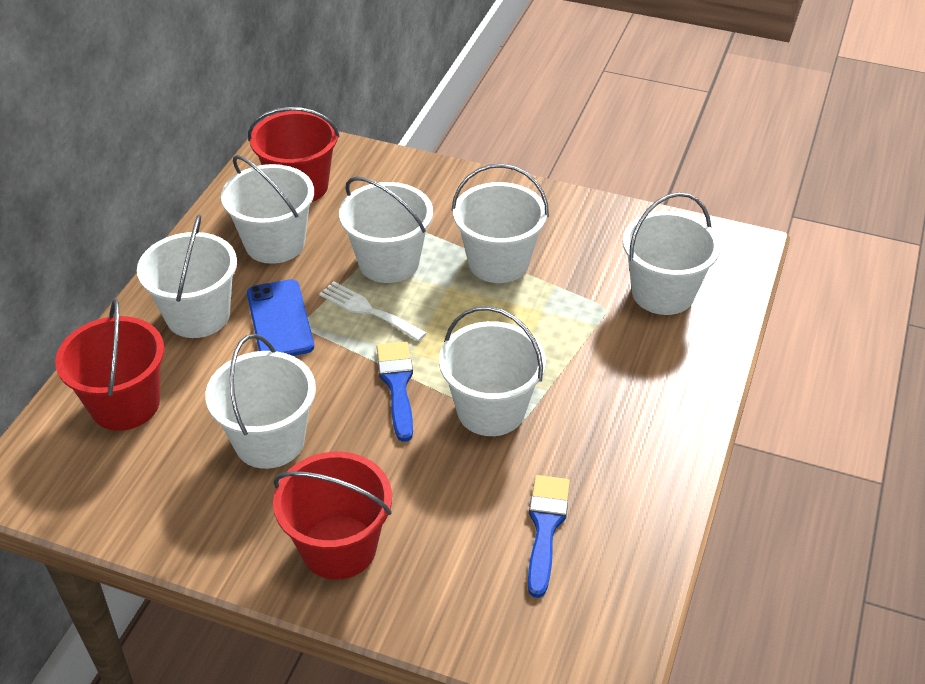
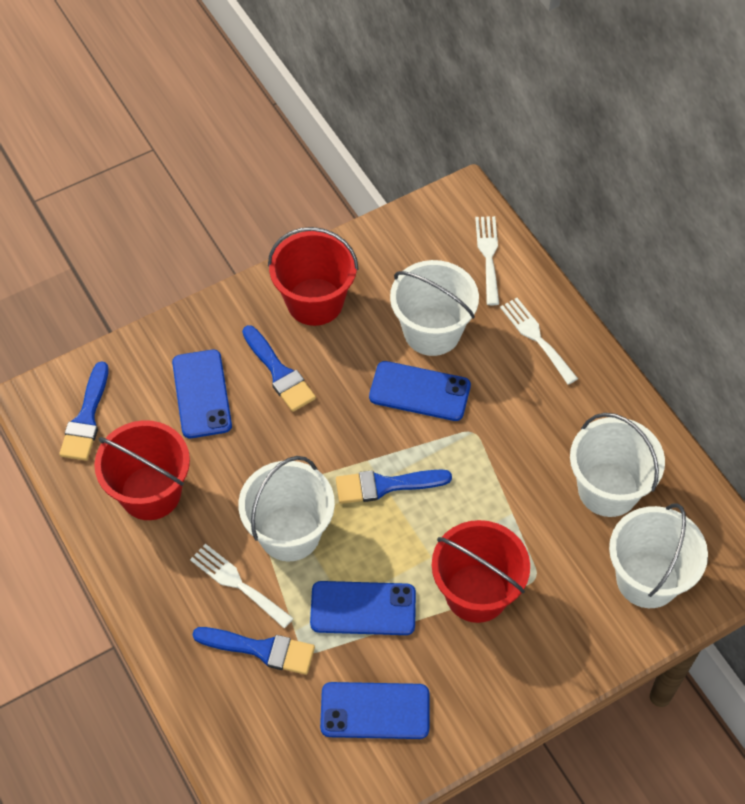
blue brush: [377,342,413,442] [528,475,570,598] = 2 -> [59,361,109,461] [192,627,315,675] [242,325,316,412] [336,469,452,504] = 4
blue phone: [247,279,314,356] = 1 -> [172,350,232,438] [310,581,416,635] [320,682,429,739] [369,361,471,421] = 4
white bucket: [137,215,237,338] [205,334,316,469] [221,155,314,264] [339,177,433,283] [439,306,546,436] [451,163,549,283] [623,192,720,315] = 7 -> [238,456,335,562] [390,260,479,356] [570,413,665,517] [609,503,708,608] = 4
white fork: [319,281,427,341] = 1 -> [190,544,294,628] [475,216,499,305] [500,298,578,385] = 3

